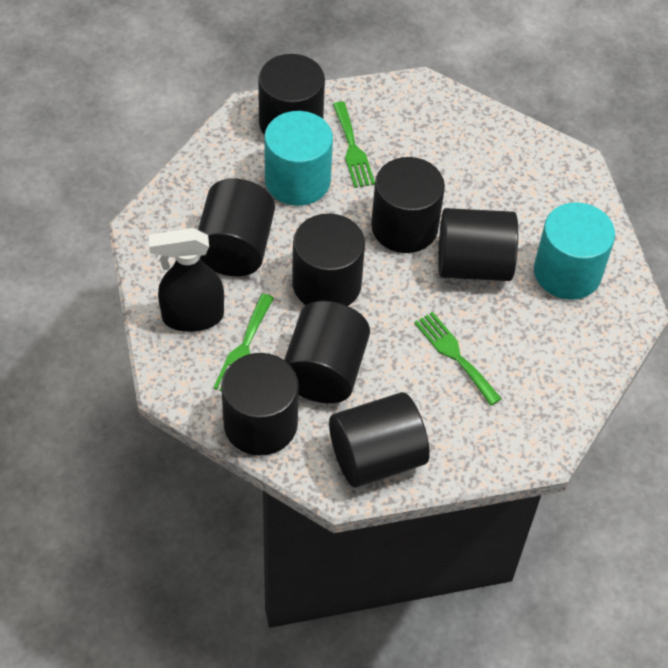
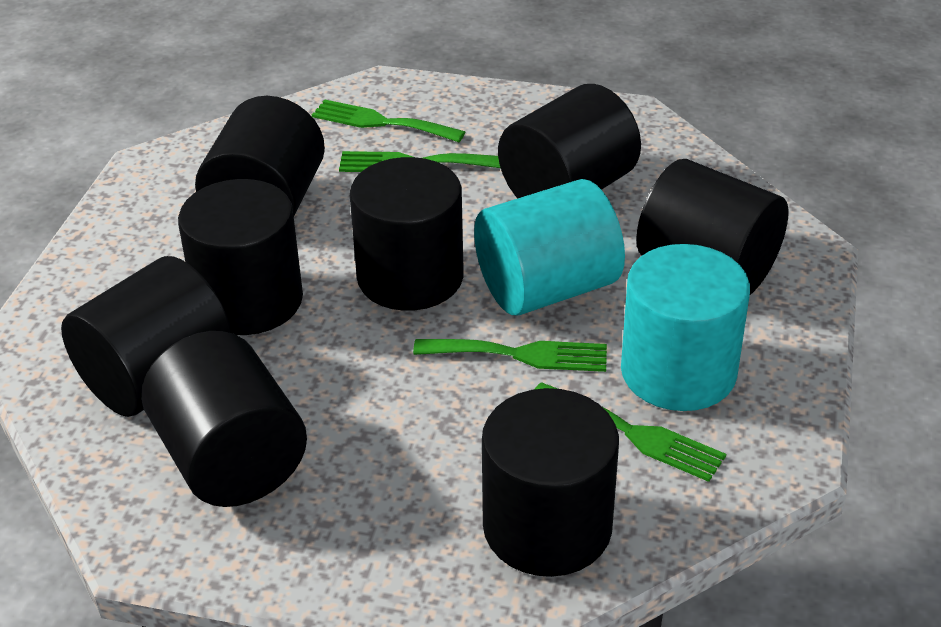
black spray bottle: [149,228,224,332] = 1 -> none = 0
green fork: [213,293,274,391] [333,101,375,188] [414,312,502,406] = 3 -> [312,99,465,142] [339,151,500,172] [413,339,607,372] [535,382,726,482] = 4

